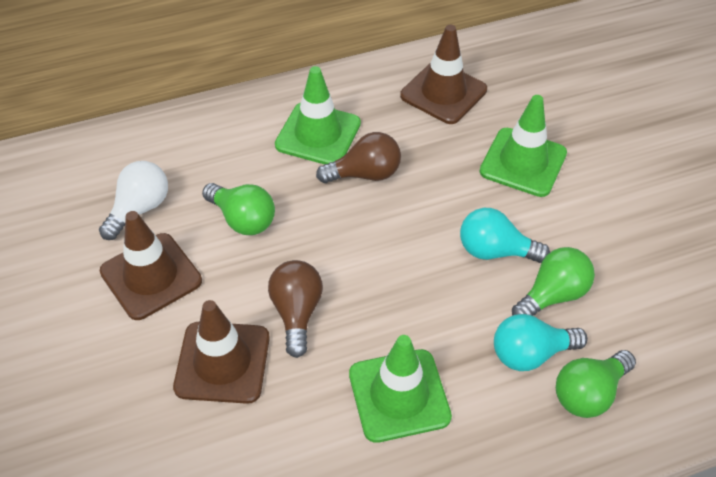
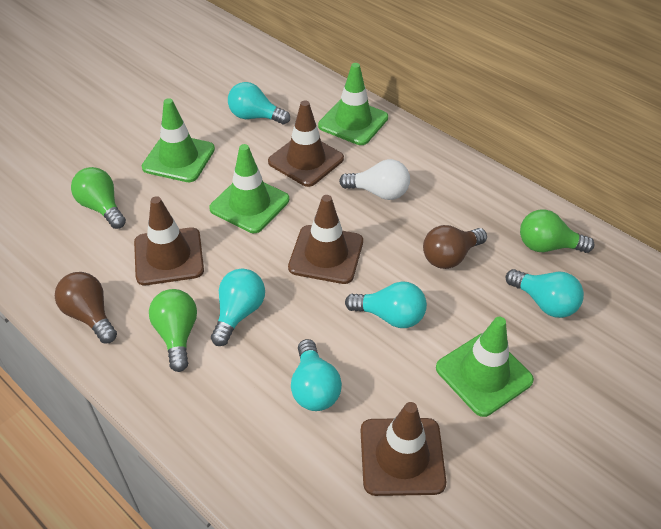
brown traffic cone: [100,211,202,320] [173,300,270,404] [400,25,487,124] = 3 -> [134,196,204,285] [268,101,344,187] [288,195,363,284] [361,402,446,496] = 4
green traffic cone: [275,66,361,165] [349,335,452,443] [480,95,567,197] = 3 -> [142,98,215,182] [209,144,289,233] [318,63,388,145] [436,317,534,417] = 4
turquoise light bulb: [460,208,550,263] [494,314,588,371] = 2 -> [211,268,265,346] [228,82,290,125] [291,339,342,411] [345,281,427,328] [505,269,584,318] = 5

